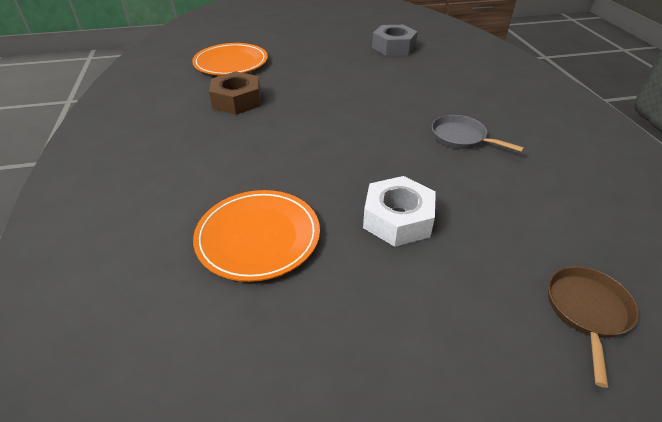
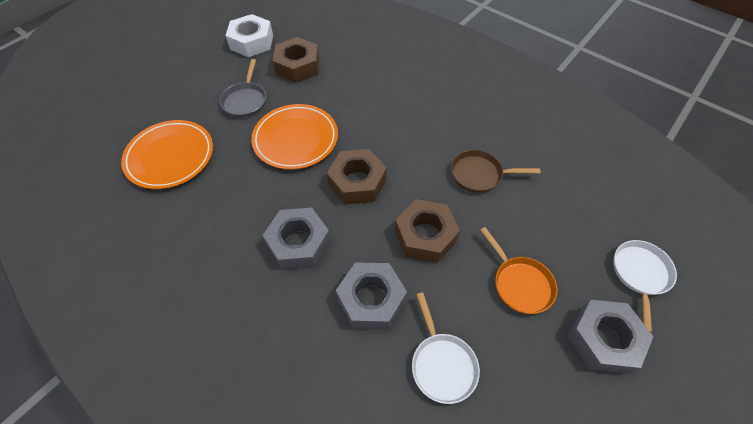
brown nut: [209,71,261,115] = 1 -> [273,37,319,83] [327,149,387,205] [395,199,460,263] = 3
grey nut: [372,25,418,56] = 1 -> [263,208,331,270] [336,262,407,329] [567,300,654,374] = 3
orange pan: none = 0 -> [480,227,558,314] = 1
white pan: none = 0 -> [412,292,480,404] [613,240,677,333] = 2

